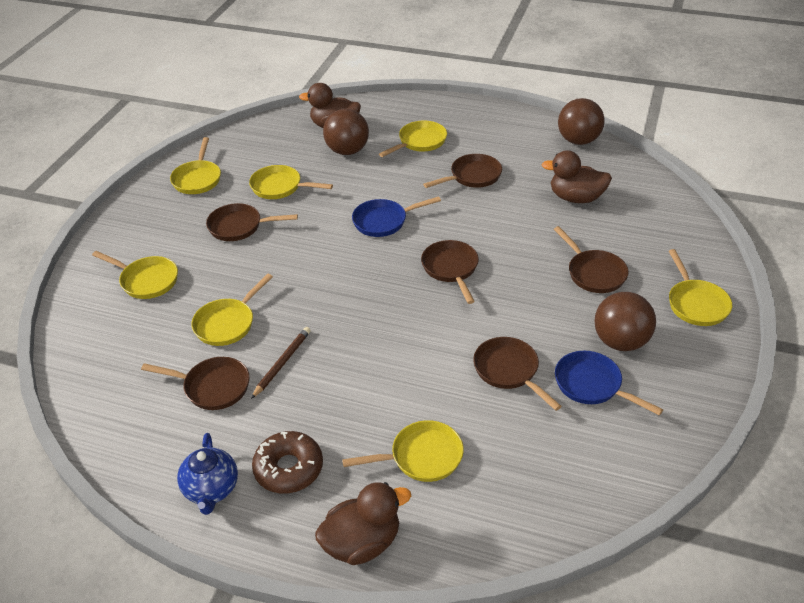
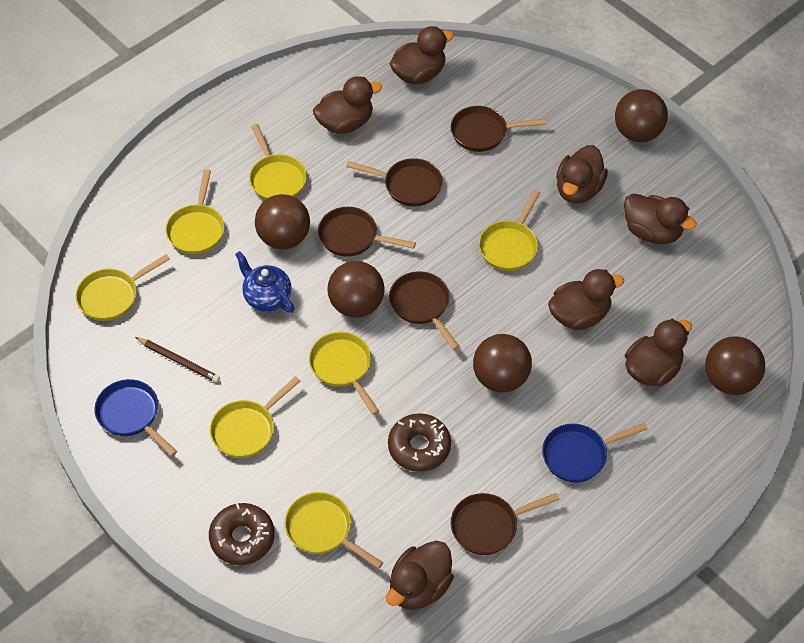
brown ball: [323,109,369,155] [558,98,605,145] [595,292,656,351] = 3 -> [255,194,310,249] [328,261,384,318] [473,334,532,393] [615,89,668,142] [705,336,765,395] = 5
brown donut: [252,431,323,494] = 1 -> [209,503,275,565] [388,413,451,472] = 2
brown duck: [299,83,361,128] [315,482,411,565] [541,150,612,203] = 3 -> [313,76,382,134] [386,541,454,610] [389,26,454,84] [548,269,624,330] [556,145,608,204] [624,194,697,244] [625,319,692,387] = 7
brown pan: [141,357,250,410] [206,203,298,241] [421,240,479,304] [423,154,502,188] [473,337,562,411] [554,226,629,293] = 6 -> [318,207,416,257] [346,158,443,206] [389,271,460,350] [451,106,546,152] [451,493,560,555] = 5

